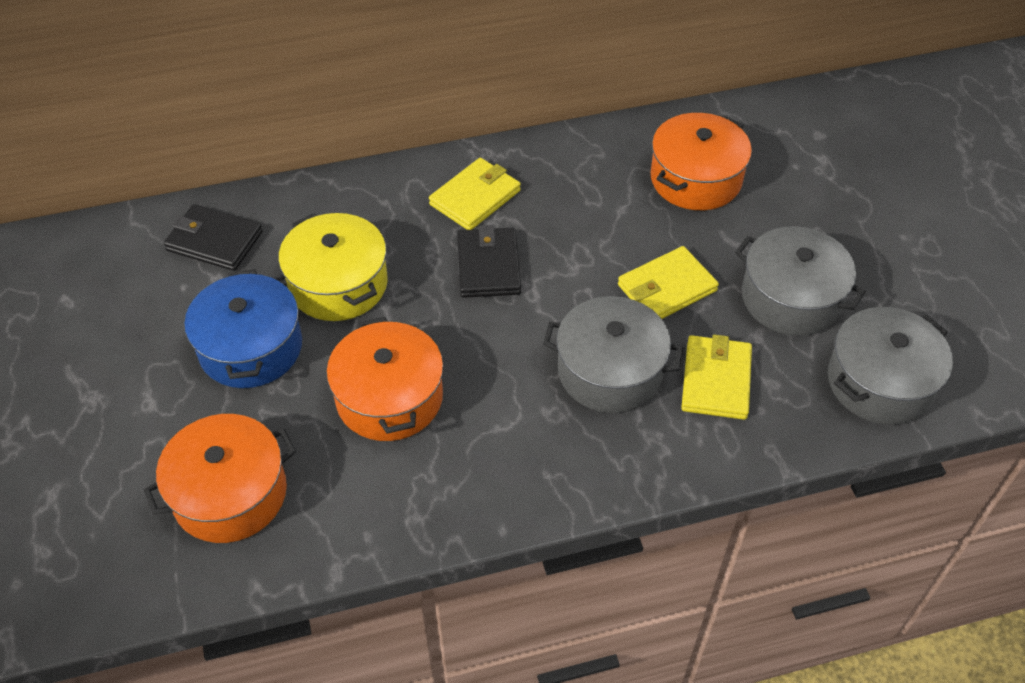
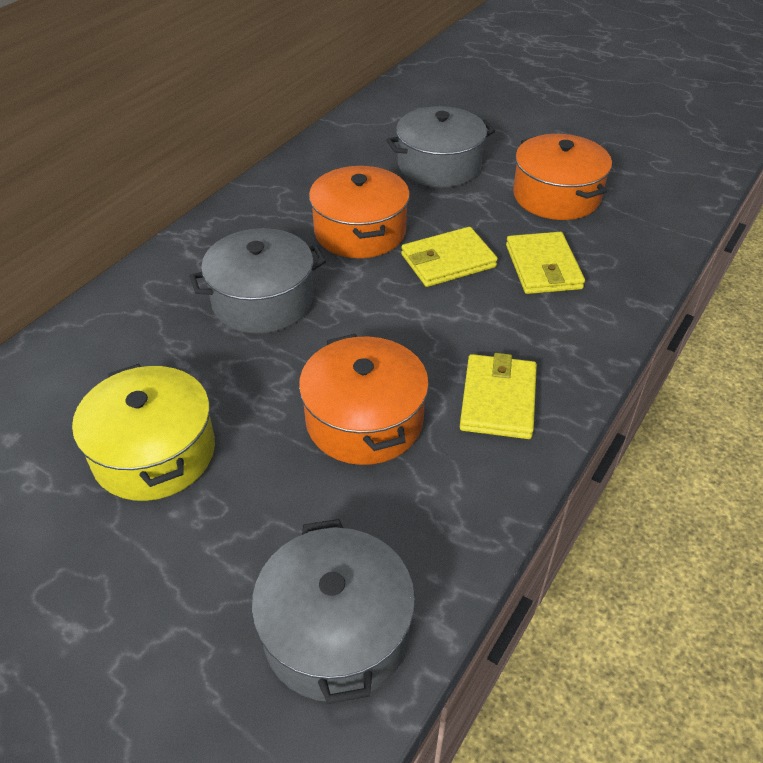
black wallet: [164,204,263,271] [457,225,521,298] = 2 -> none = 0
blue pot: [184,269,302,388] = 1 -> none = 0

